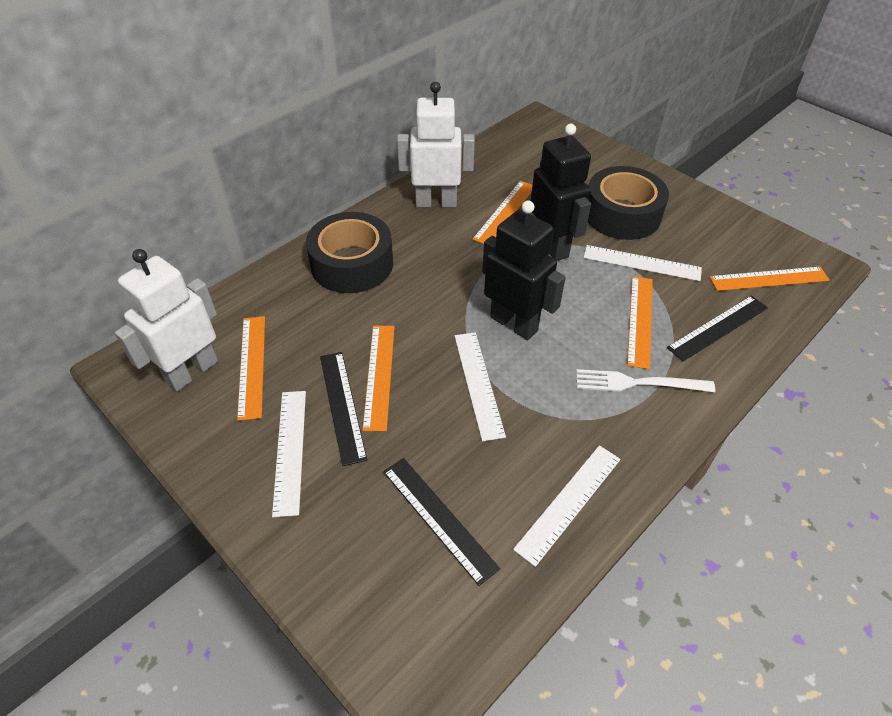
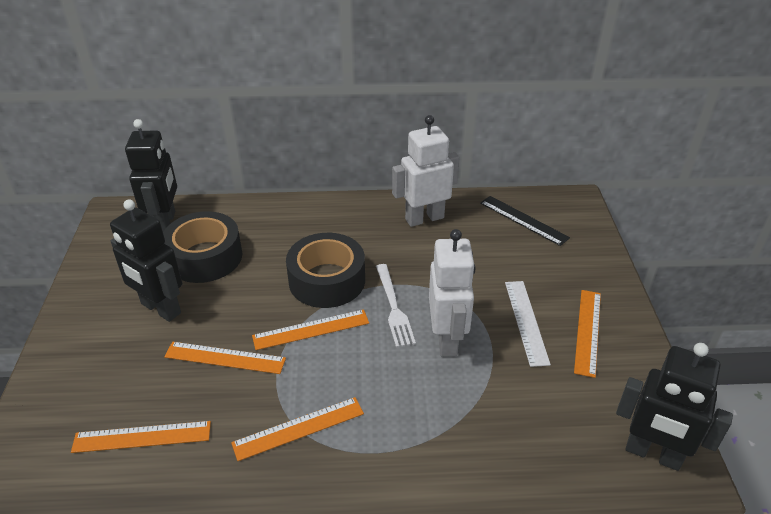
black robot: [482,200,566,340] [531,124,591,261] = 2 -> [110,199,182,322] [125,119,177,232] [616,343,733,471] = 3
black ruler: [320,352,367,466] [383,458,500,586] [667,295,768,361] = 3 -> [480,196,570,246] = 1
white ruler: [272,391,306,517] [454,332,506,441] [513,445,621,567] [584,245,702,281] = 4 -> [505,281,551,367] = 1

